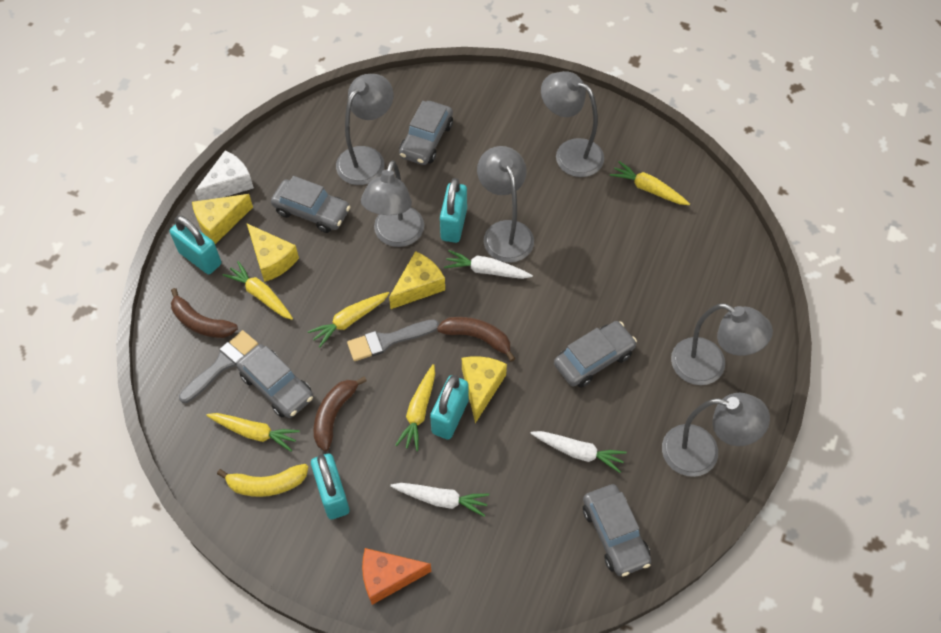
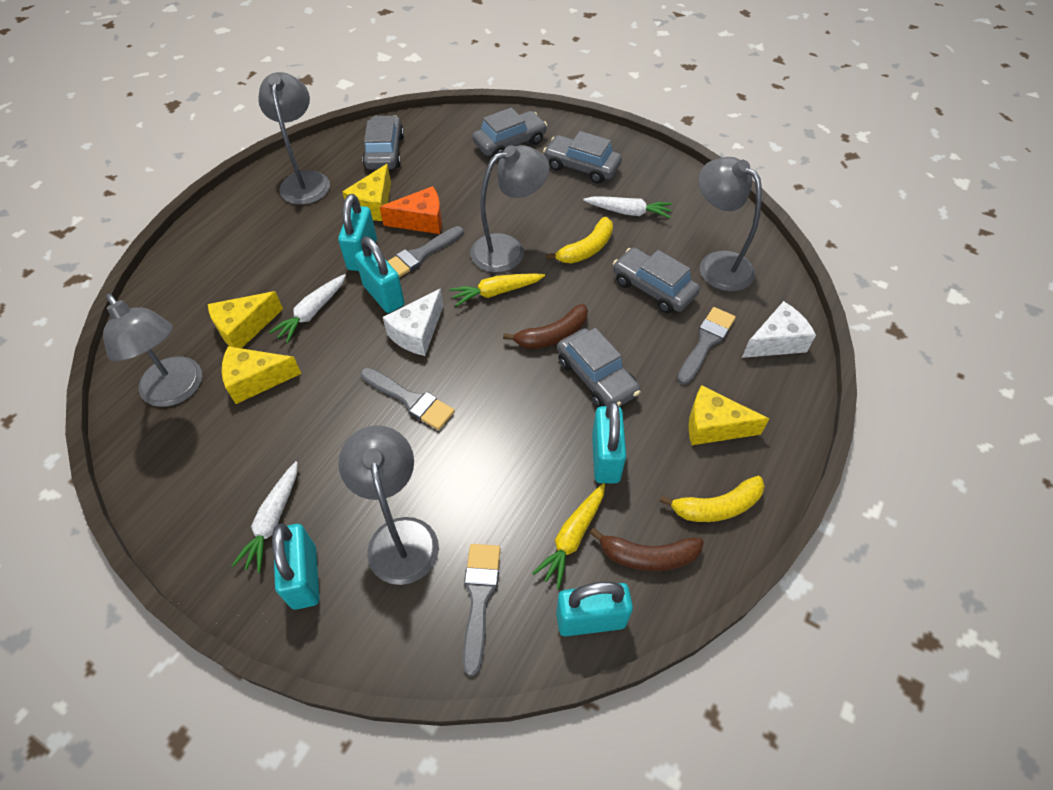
brown banana: [171,288,238,338] [314,376,367,451] [437,317,515,362] = 3 -> [503,304,588,349] [590,528,704,571] = 2
grey brush: [179,330,258,403] [347,319,439,361] = 2 -> [361,368,455,430] [387,226,463,277] [463,544,500,676] [677,307,736,385] = 4
grey lamp: [336,74,394,185] [361,160,424,247] [477,146,534,263] [541,71,604,177] [662,393,770,477] [671,303,773,385] = 6 -> [103,293,202,407] [258,72,330,205] [338,425,439,585] [470,145,550,273] [699,157,762,291] = 5
turquoise padlock: [170,215,221,274] [311,453,349,519] [430,375,468,440] [440,178,467,243] = 4 -> [272,523,320,610] [338,194,377,271] [355,236,404,313] [556,582,633,636] [592,401,626,483] = 5
white cheese: [195,150,254,201] = 1 -> [383,288,443,356] [742,301,816,358] = 2
yellow banana: [217,464,308,497] = 1 -> [546,217,613,264] [660,476,765,522] = 2
yellow carrot: [206,413,300,452] [223,261,293,320] [308,292,389,348] [395,364,435,451] [610,161,690,205] = 5 -> [449,273,545,306] [532,483,605,589] = 2

